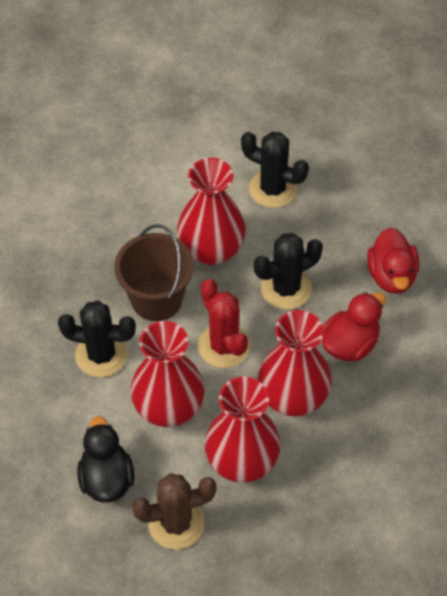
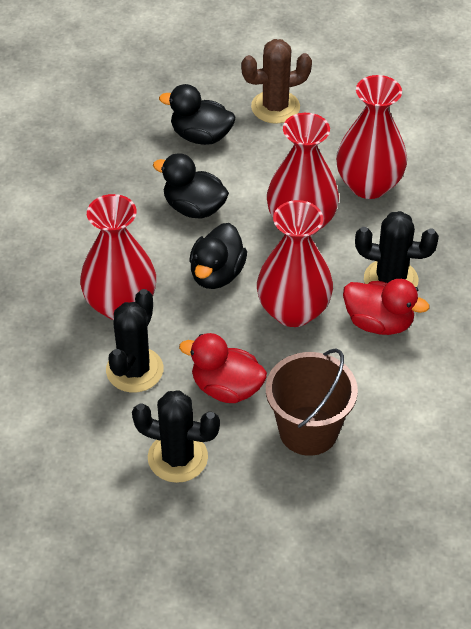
black duck: [77,416,134,502] = 1 -> [153,153,229,219] [159,84,235,145] [189,223,247,289] = 3
red cactus: [198,279,250,368] = 1 -> none = 0

